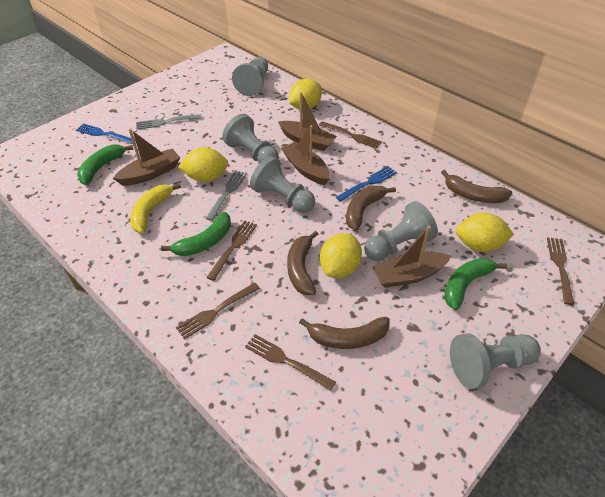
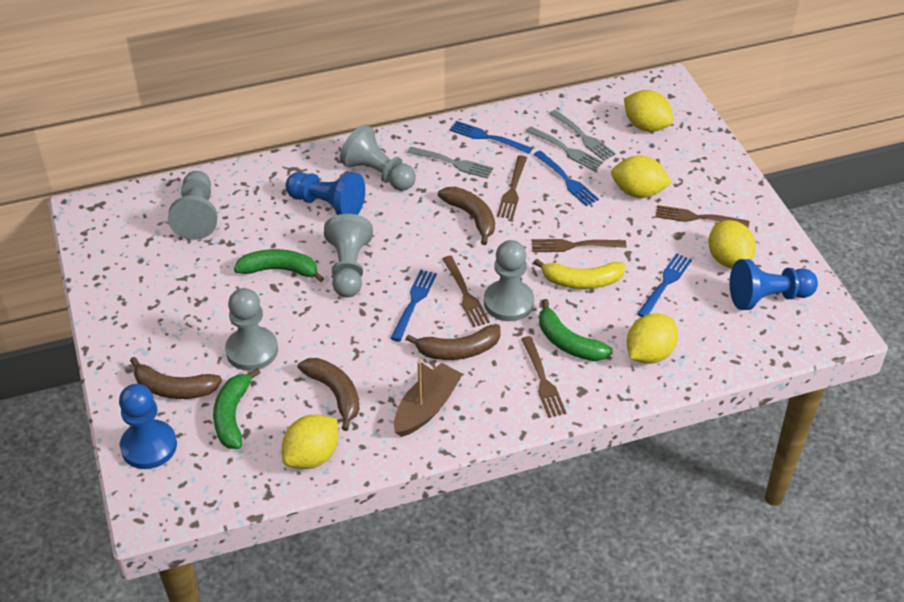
blue fork: [76,124,135,144] [336,166,397,202] = 2 -> [390,270,437,342] [449,121,533,154] [533,151,599,206] [637,253,692,317] = 4
blue pawn: none = 0 -> [119,384,177,469] [286,172,365,215] [730,259,818,310] = 3
brown boat: [113,129,180,186] [278,92,337,151] [281,125,330,185] [372,226,451,288] = 4 -> [394,361,463,437] = 1
grey fork: [136,114,202,130] [206,170,247,221] = 2 -> [407,147,493,179] [526,126,603,171] [549,110,616,161] = 3
yellow lemon: [178,147,228,182] [289,79,322,110] [320,233,362,278] [456,213,514,252] = 4 -> [282,415,338,469] [611,155,672,198] [624,90,673,132] [627,313,678,364] [709,220,756,268] = 5

